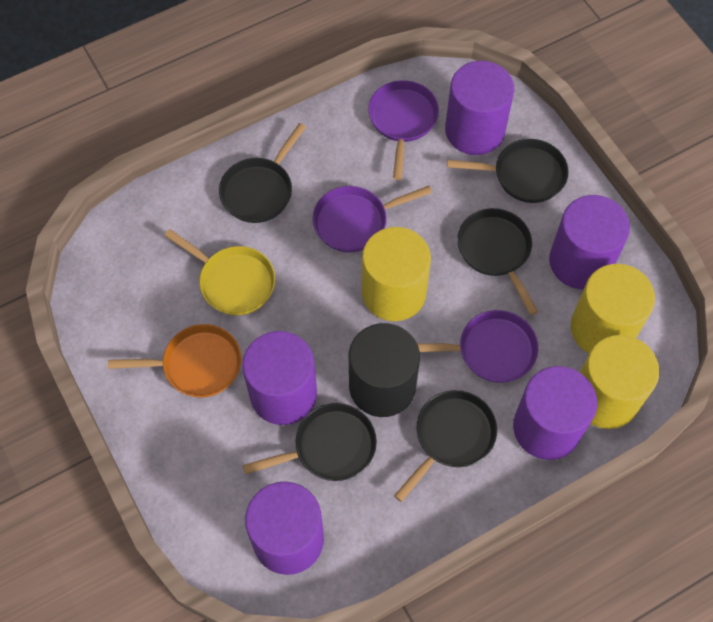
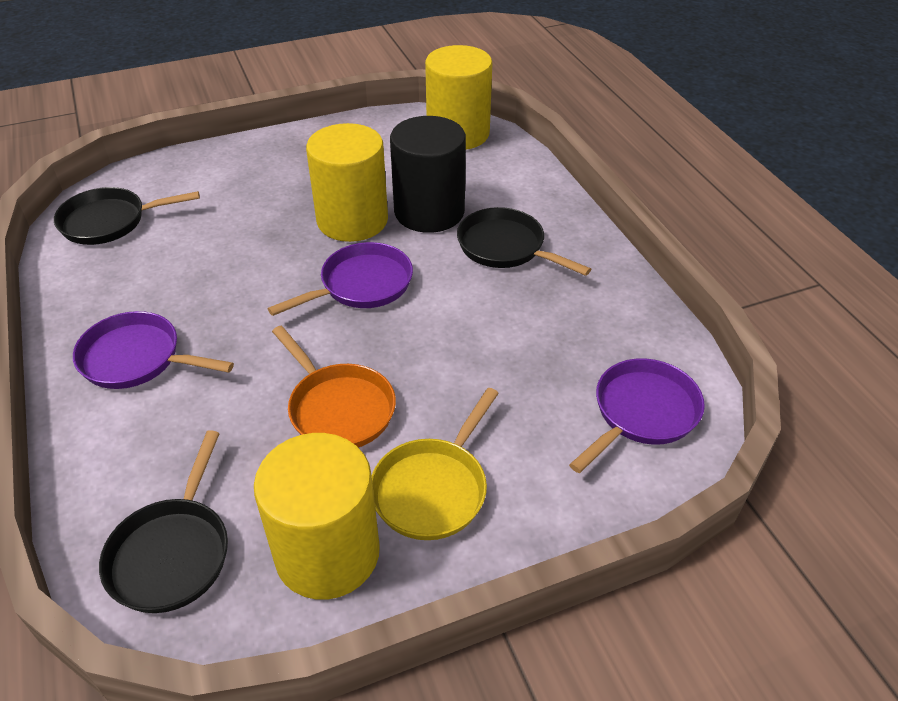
black pan: [219,123,306,223] [243,403,377,481] [394,390,497,502] [447,139,569,203] [457,208,538,315] = 5 -> [54,187,200,245] [99,430,228,613] [457,207,591,276] = 3
purple cylinder: [242,331,317,425] [245,481,324,575] [445,61,514,155] [513,366,597,460] [549,195,630,289] = 5 -> none = 0

